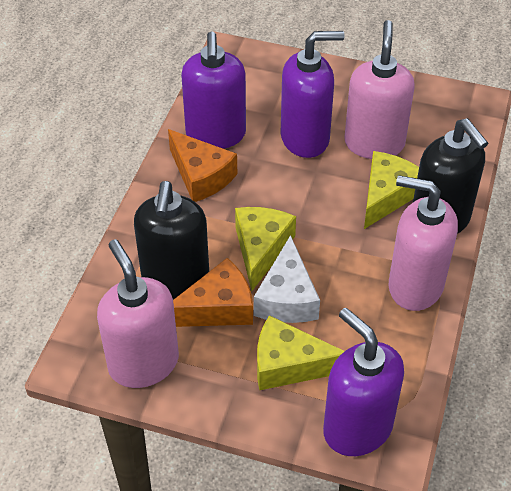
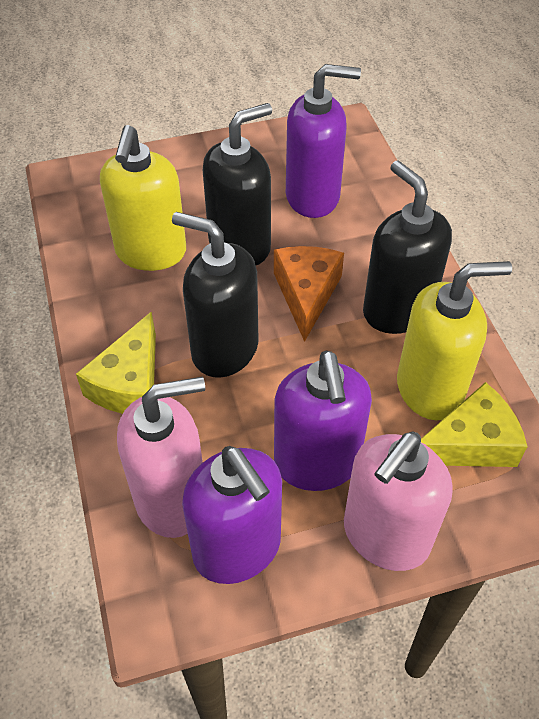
black soap dispenser: [134,181,209,299] [413,118,488,234] = 2 -> [172,212,258,378] [203,103,272,265] [363,161,452,334] = 3
orange cheese: [168,129,237,202] [173,258,253,327] = 2 -> [274,246,344,342] = 1
pink soap dispenser: [97,239,179,388] [344,20,415,159] [389,175,458,311] = 3 -> [117,377,205,538] [344,431,453,571] = 2
white cheese: [254,235,320,323] = 1 -> none = 0
yellow cheese: [235,207,296,291] [257,315,345,390] [364,151,419,229] = 3 -> [76,312,156,414] [421,382,528,467] = 2
yellow soap dispenser: none = 0 -> [100,125,186,271] [397,261,512,420] = 2

